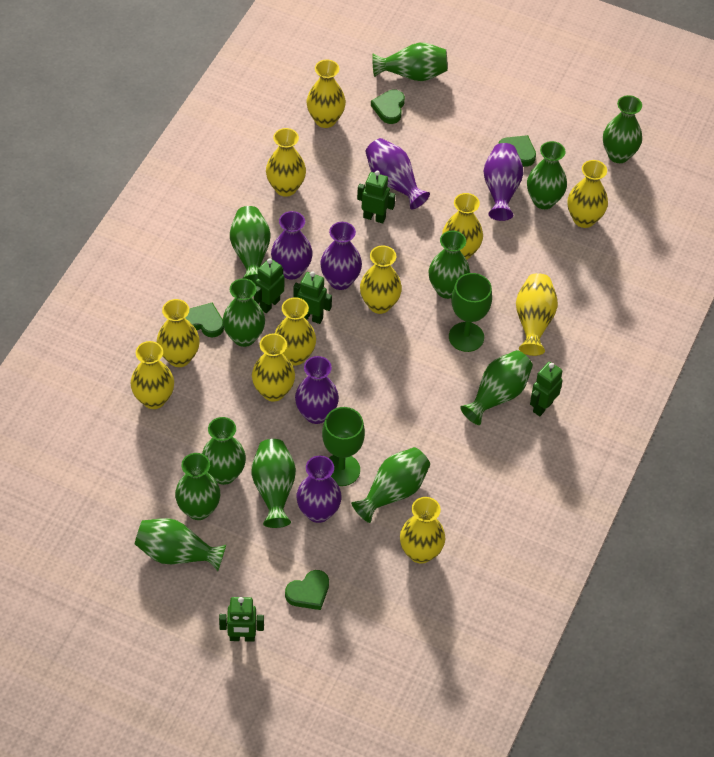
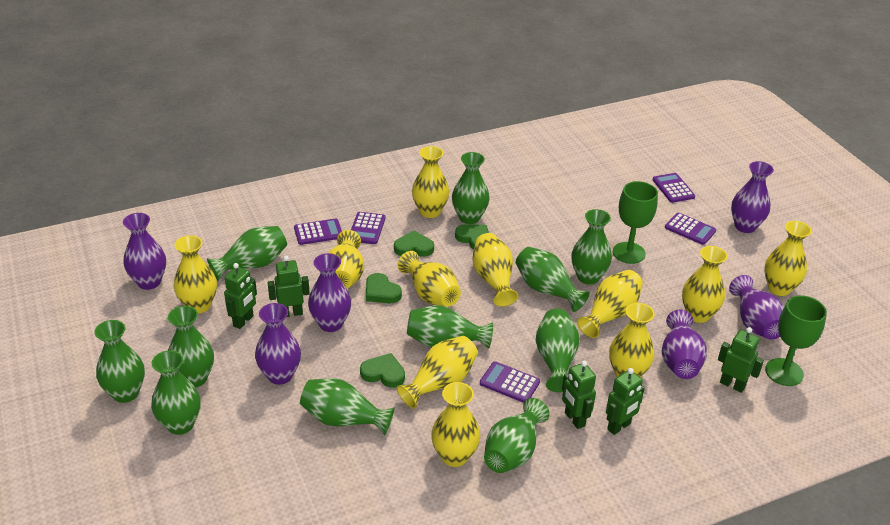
green vase: [135,518,226,571] [175,453,220,520] [202,417,246,485] [223,278,265,347] [230,206,271,283] [251,439,296,528] [351,447,430,523] [372,43,448,81] [429,230,470,299] [460,350,533,425] [527,141,567,209] [603,95,642,163] = 12 -> [94,320,145,403] [151,350,201,435] [168,306,214,388] [207,226,287,281] [300,378,395,435] [407,305,493,349] [452,152,490,224] [484,398,550,473] [516,247,590,312] [536,309,580,392] [571,209,612,285] = 11
purple calculator: none = 0 -> [294,218,342,245] [351,212,385,244] [480,361,540,403] [653,173,695,203] [665,213,716,245] = 5

